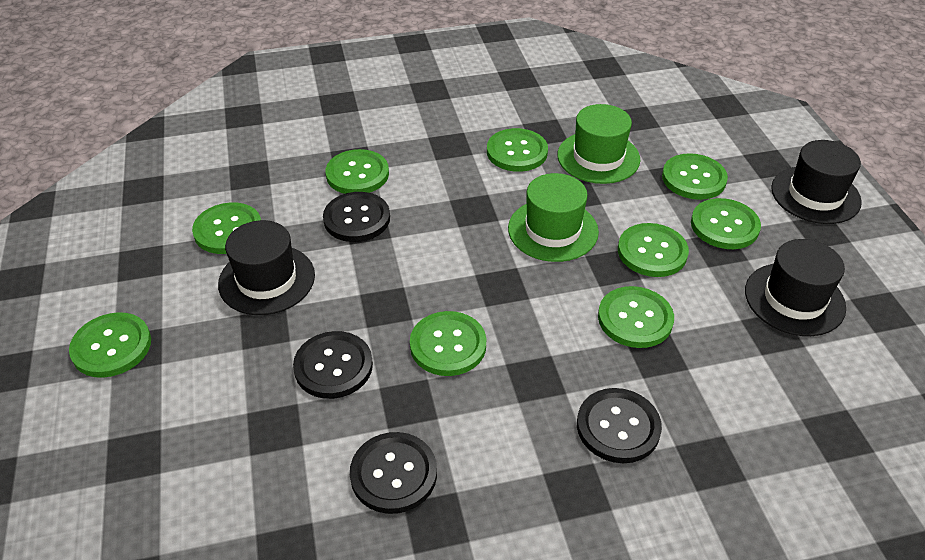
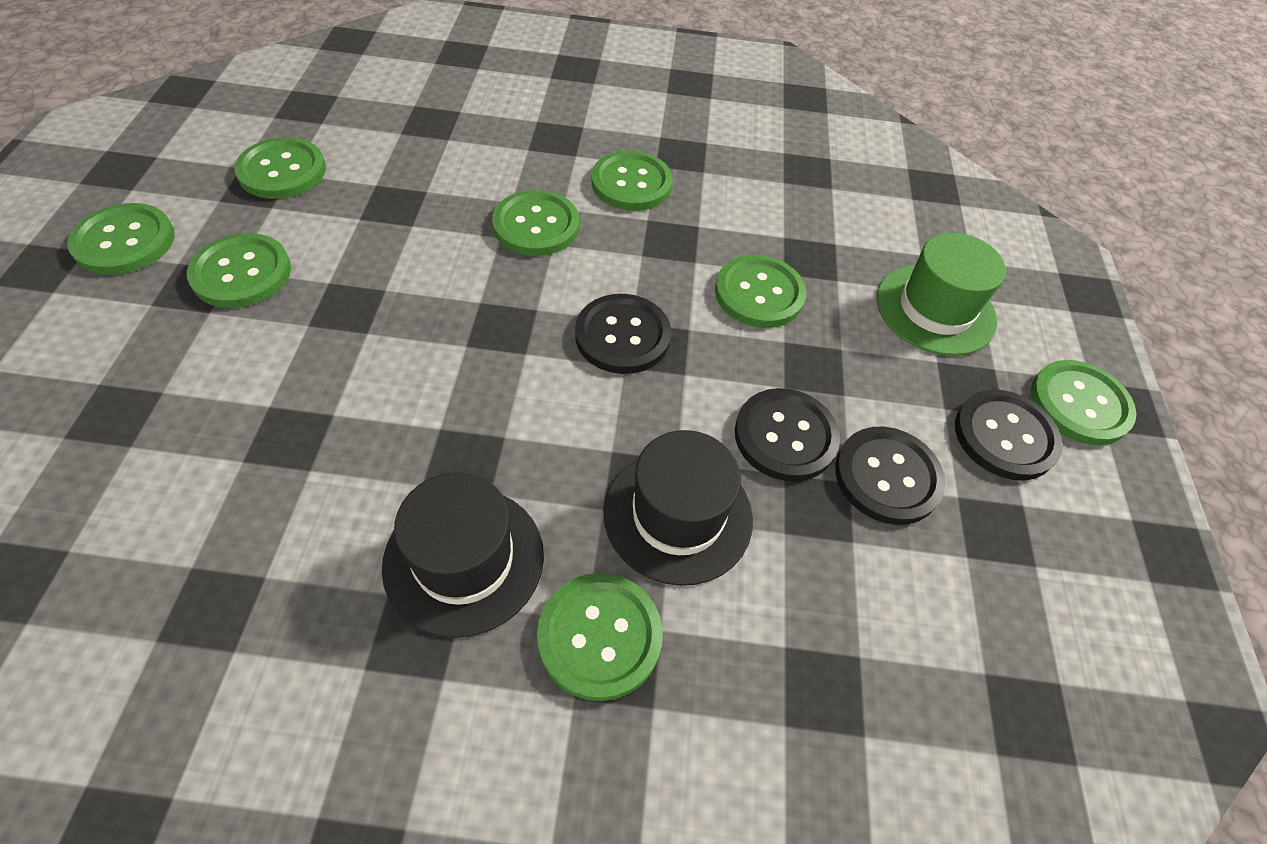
black hat: [218,220,315,315] [745,239,846,336] [771,140,862,224] = 3 -> [382,472,544,638] [603,430,753,586] = 2
green button: [69,312,151,378] [192,202,261,254] [325,149,389,194] [410,311,486,376] [487,128,548,172] [598,286,674,348] [618,223,689,277] [662,153,728,200] [691,198,761,249] = 9 -> [67,203,175,275] [187,233,291,308] [234,137,326,199] [492,190,579,256] [537,573,663,701] [591,151,673,211] [715,255,806,328] [1031,360,1137,445] = 8
green hat: [508,173,599,262] [557,104,640,184] = 2 -> [877,232,1006,356] = 1

